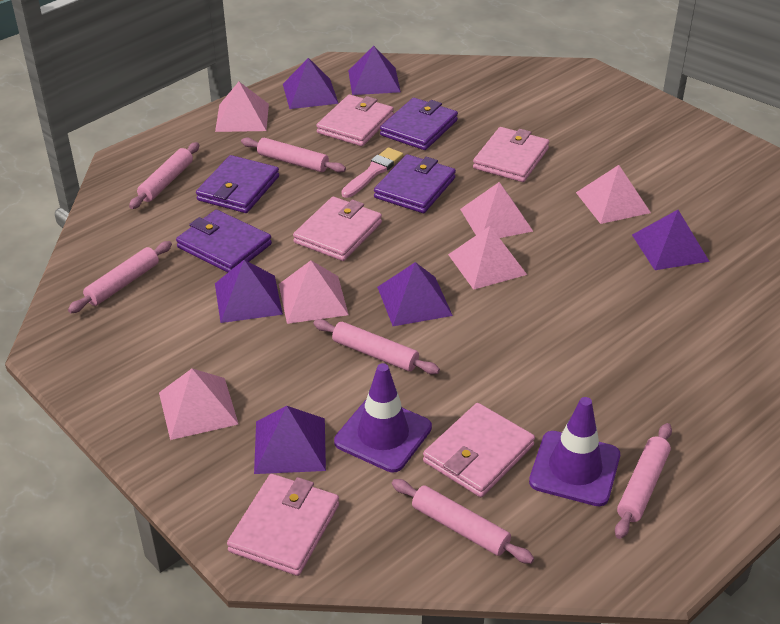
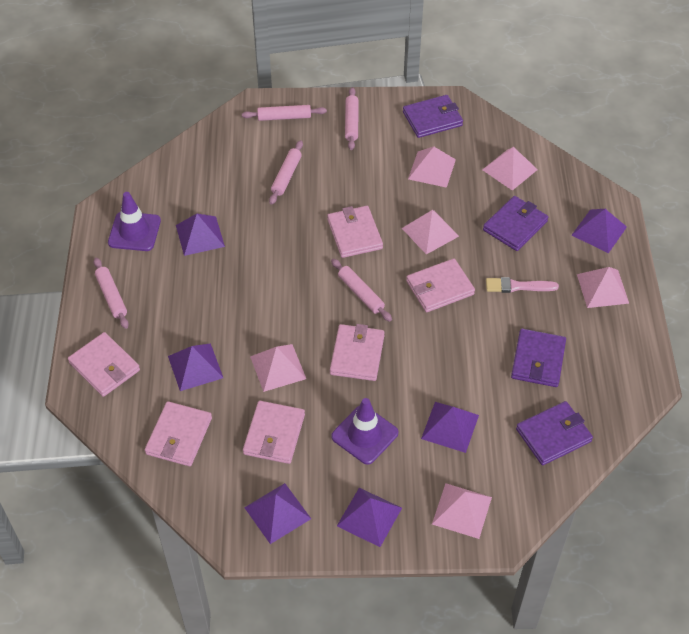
pink rolling pin: [68,241,172,313] [129,142,199,209] [241,137,346,173] [313,319,440,374] [392,479,534,564] [615,423,672,539] = 6 -> [94,257,129,329] [242,105,327,121] [269,140,303,205] [331,259,392,322] [345,87,359,150] = 5
pink wallet: [227,474,339,576] [293,197,382,261] [316,94,394,146] [423,403,535,497] [473,127,549,182] = 5 -> [68,332,140,397] [145,401,212,466] [243,401,305,464] [327,206,383,258] [330,324,385,381] [406,259,475,312] = 6

